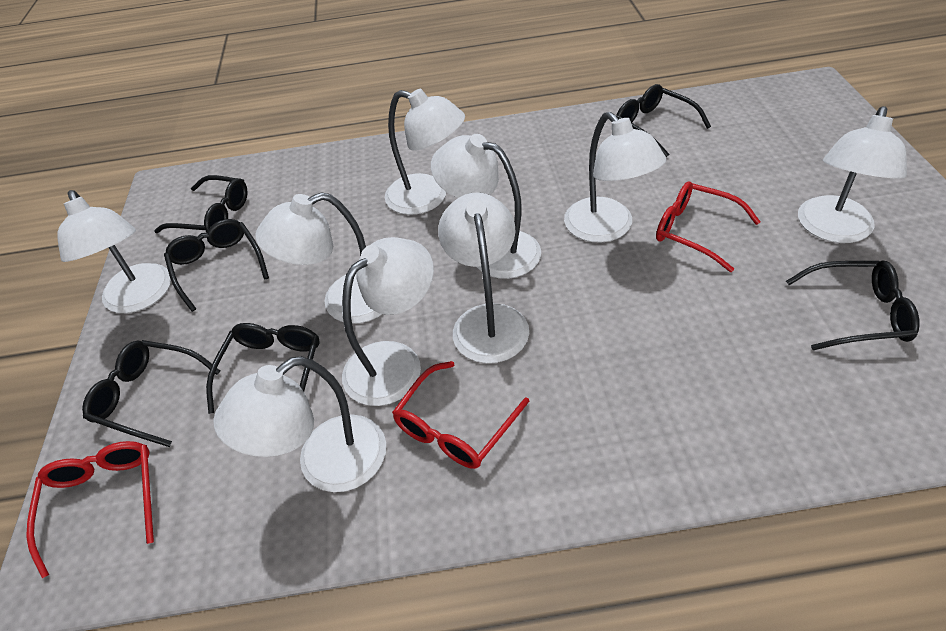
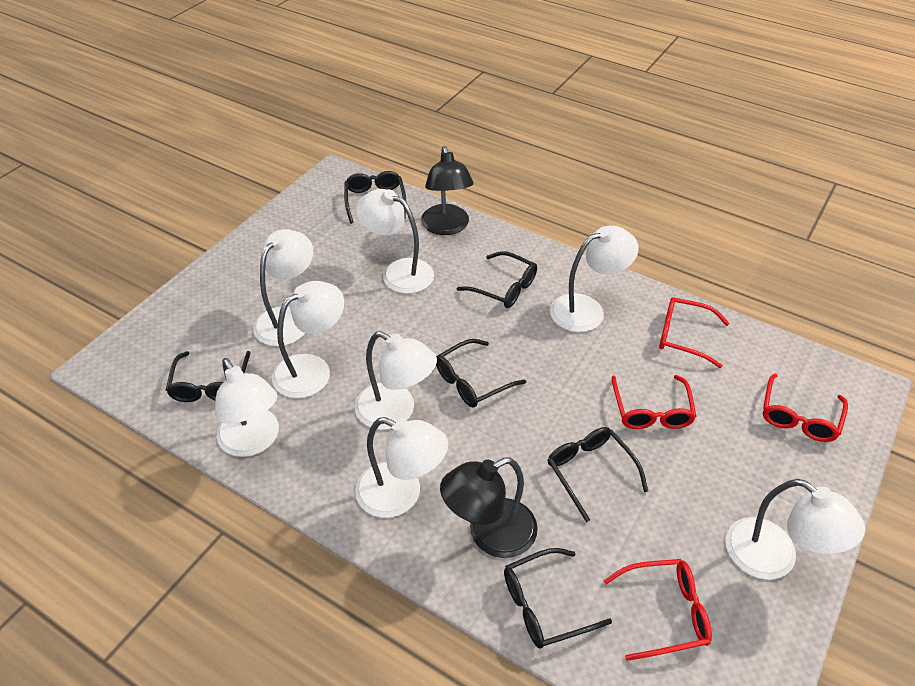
black lamp: none = 0 -> [421,146,474,235] [440,457,538,558] = 2
red glasses: [26,441,154,578] [392,361,529,469] [656,181,760,272] = 3 -> [603,559,712,661] [612,375,696,429] [659,297,729,368] [763,374,848,442] = 4
white lamp: [57,190,171,313] [213,356,386,492] [255,192,382,324] [342,237,434,406] [385,89,465,215] [431,134,541,279] [438,192,529,363] [564,112,667,243] [798,106,907,243] = 9 -> [215,358,279,457] [253,229,313,346] [272,281,344,398] [355,331,437,430] [355,417,448,518] [356,189,434,294] [550,225,639,332] [725,479,865,580] = 8

